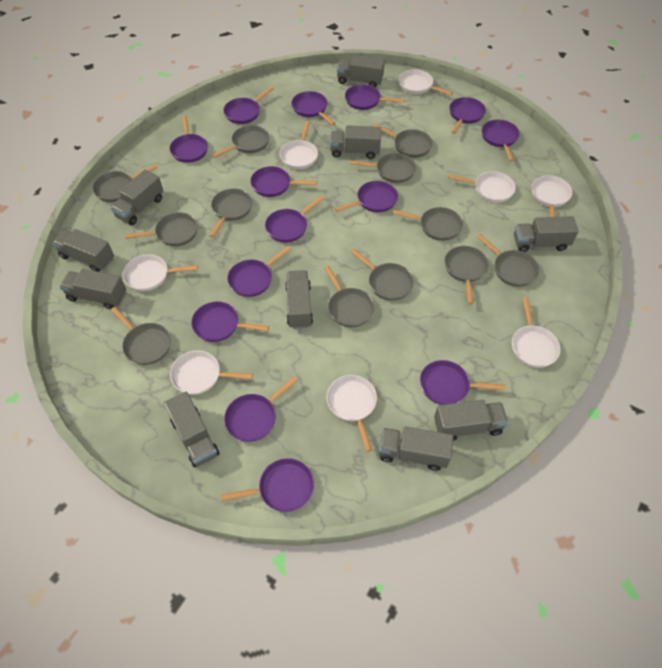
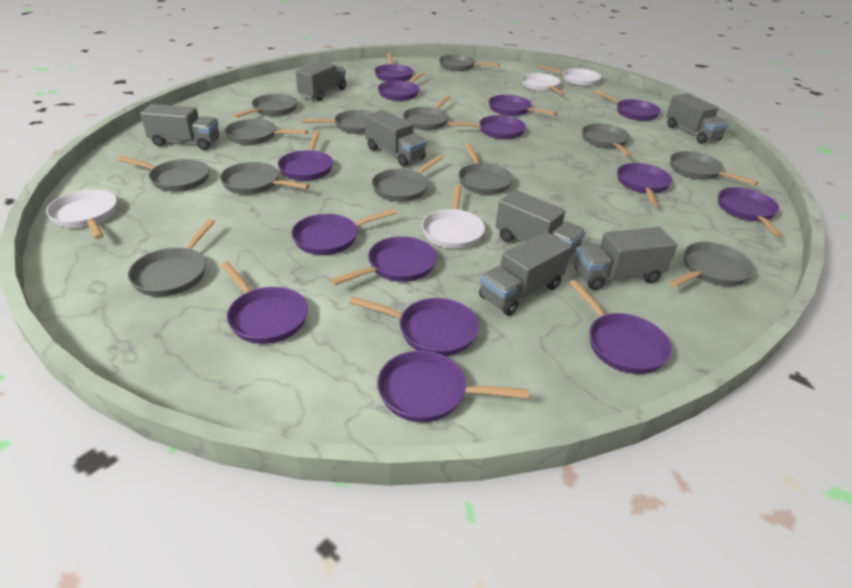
grey pan: [92,164,158,202] [111,307,171,365] [125,212,198,246] [209,188,252,238] [212,125,269,158] [324,265,375,327] [350,153,416,183] [351,249,414,301] [373,124,433,158] [393,207,463,241] [444,246,489,304] [477,234,539,287] = 12 -> [118,156,209,192] [128,219,215,297] [220,162,310,194] [225,119,308,145] [233,94,298,118] [301,110,373,134] [372,155,443,202] [403,95,450,130] [439,54,500,71] [458,143,513,195] [582,123,632,157] [669,242,755,287] [670,151,758,186] = 13
grey truck: [52,229,114,272] [59,269,126,310] [110,170,163,225] [164,392,220,467] [285,270,313,329] [330,125,381,159] [337,55,385,88] [379,426,453,471] [434,400,509,441] [514,216,579,252] = 10 -> [140,104,219,150] [296,61,346,101] [365,110,427,166] [479,232,571,316] [495,190,586,257] [574,227,677,290] [666,93,729,144] = 7
white pan: [122,254,198,291] [170,351,253,395] [280,121,318,169] [327,375,377,452] [398,69,453,95] [448,172,516,203] [512,297,561,368] [531,175,573,217] = 8 -> [46,189,117,239] [422,185,485,249] [521,73,565,95] [538,65,601,86] = 4

